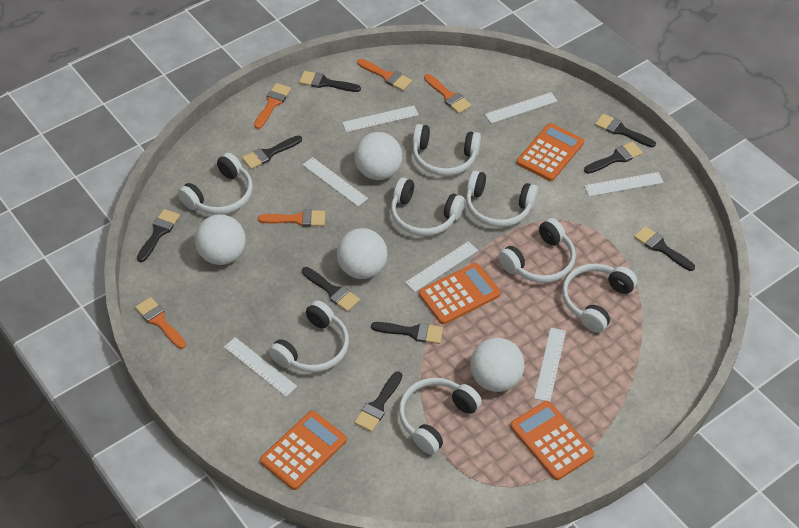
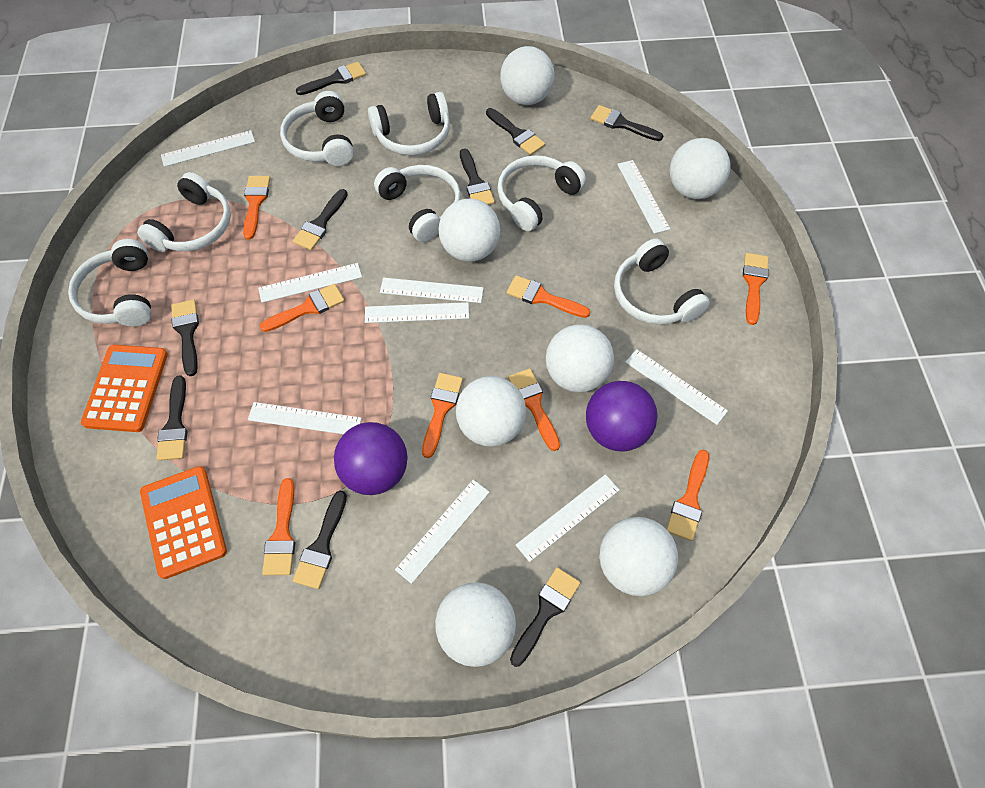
orange brush: [135,297,186,349] [254,83,291,129] [258,210,325,227] [357,59,412,91] [424,74,471,114] = 5 -> [243,176,270,240] [260,284,345,332] [262,478,295,575] [422,373,463,458] [507,275,590,318] [508,368,560,451] [667,450,709,541] [743,253,769,325] = 8
orange calculator: [260,411,347,490] [419,263,501,325] [510,401,594,480] [517,123,584,181] = 4 -> [81,345,168,432] [140,466,227,579] = 2
purple ball: none = 0 -> [334,422,408,495] [586,381,658,451] = 2
white ball: [195,214,245,265] [337,228,388,279] [354,132,402,180] [470,338,524,392] = 4 -> [435,582,516,667] [439,199,500,262] [456,376,526,447] [500,46,555,105] [546,325,614,392] [599,517,678,596] [670,138,730,199] = 7
white headphones: [178,153,253,215] [269,300,349,372] [391,177,465,236] [399,378,482,455] [413,124,481,176] [466,170,538,227] [498,218,576,283] [562,263,637,333] = 8 -> [68,239,152,327] [137,172,231,252] [280,91,354,166] [368,92,450,155] [374,165,461,242] [497,155,586,231] [614,239,710,324] = 7
white ruler: [224,337,297,397] [303,157,368,206] [342,105,419,132] [405,241,478,292] [485,92,558,124] [534,328,566,401] [584,172,664,196] = 7 -> [161,130,255,167] [248,402,362,434] [258,263,362,303] [365,302,469,323] [380,277,484,303] [395,480,490,584] [516,474,620,562] [617,160,670,234] [625,349,728,425] = 9

